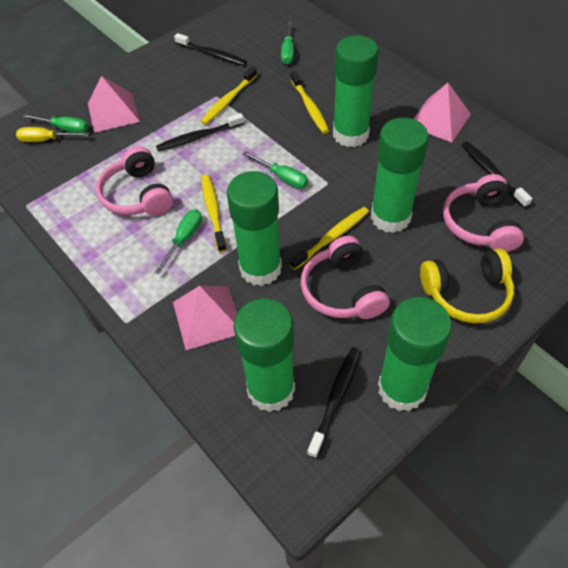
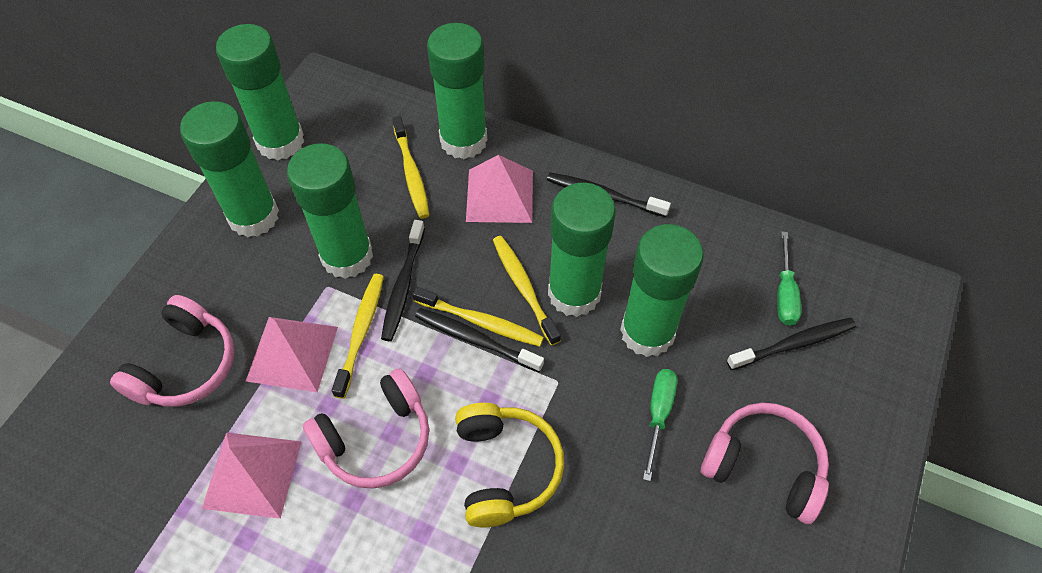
green glue stick: [227,171,282,286] [234,299,295,412] [333,35,379,147] [371,118,429,233] [378,297,452,411] = 5 -> [180,101,279,237] [216,24,304,161] [287,143,373,279] [427,23,487,159] [548,183,616,317] [620,224,704,357] = 6
green screwdriver: [22,114,88,133] [154,209,202,274] [243,151,308,189] [281,21,294,64] = 4 -> [643,369,677,481] [777,231,801,326] = 2
yellow screwdriver: [16,127,89,142] = 1 -> none = 0

